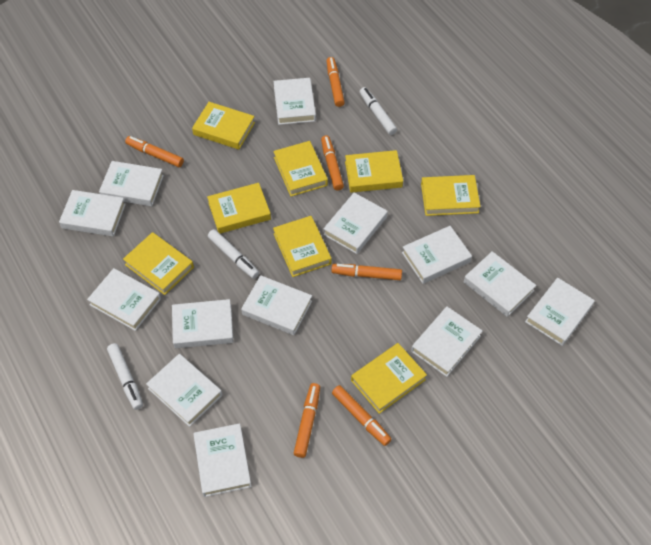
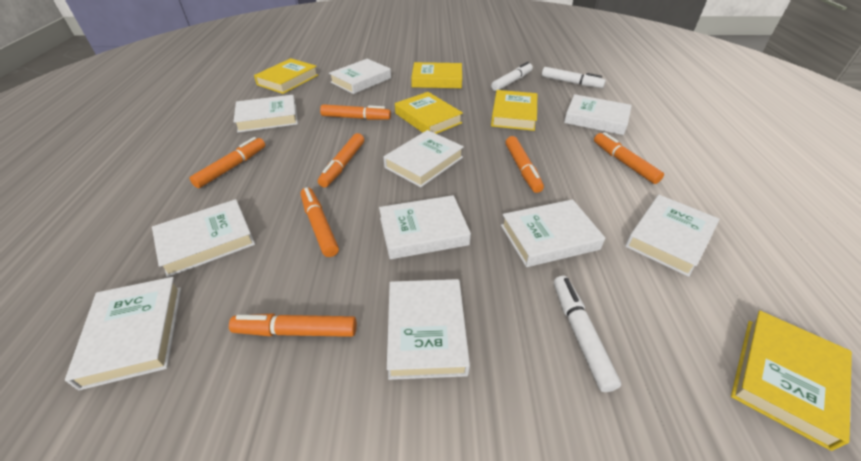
orange marker: [125,136,184,167] [294,383,320,458] [321,135,344,190] [327,57,345,107] [331,264,402,280] [332,385,392,446] = 6 -> [189,137,265,188] [229,314,357,337] [301,187,339,257] [318,133,364,187] [320,104,391,120] [506,136,544,193] [594,132,664,184] = 7
white book: [59,190,126,236] [87,268,161,331] [99,161,164,206] [146,354,222,427] [172,299,233,348] [193,423,252,497] [241,275,312,335] [273,78,316,125] [323,193,388,254] [402,226,472,284] [411,307,483,377] [464,251,536,317] [525,278,595,346] = 13 -> [65,277,181,390] [152,199,255,277] [233,95,298,132] [329,59,391,94] [379,195,471,259] [383,130,464,187] [387,279,470,380] [501,199,605,267] [564,94,632,135] [625,195,720,277] = 10
yellow book: [123,232,194,295] [192,102,255,149] [207,183,271,234] [273,141,328,196] [273,216,332,277] [345,150,403,193] [351,343,427,414] [421,175,481,216] = 8 -> [254,58,318,94] [395,92,463,134] [411,62,462,88] [491,90,537,131] [731,310,852,451] = 5

